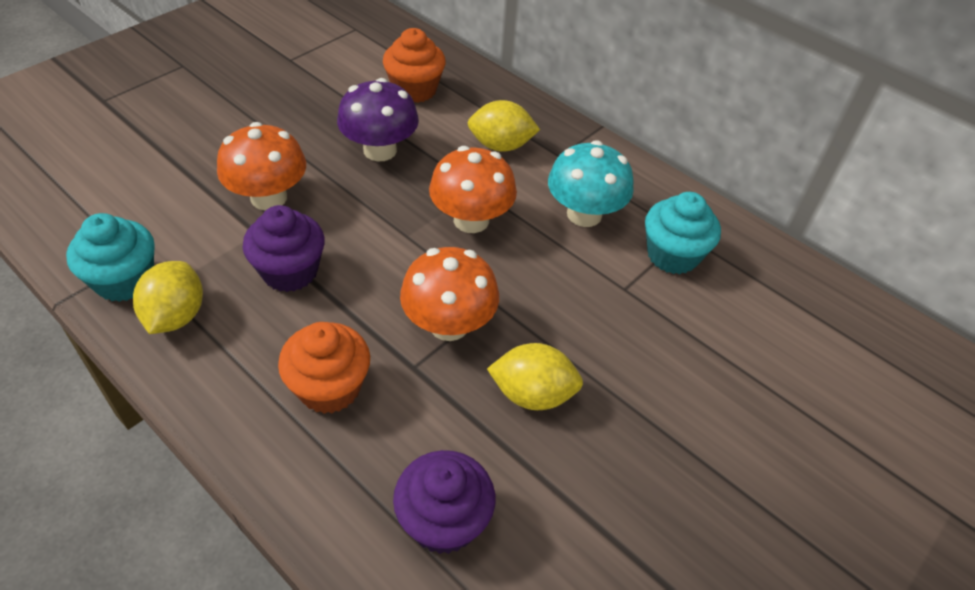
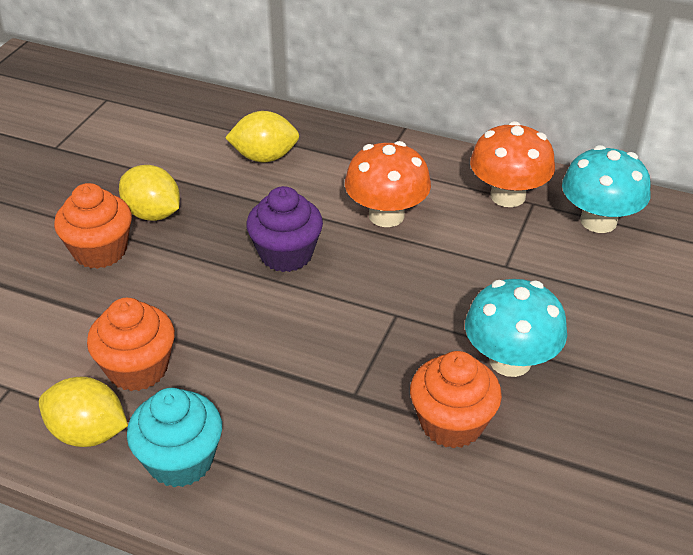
orange cupcake: [278,322,370,414] [383,28,446,103] = 2 -> [54,183,132,269] [87,298,175,391] [410,351,502,449] = 3
orange mushroom: [217,122,306,210] [400,247,499,341] [429,146,517,233] = 3 -> [345,141,431,227] [470,121,555,207] = 2
purple cupcake: [243,205,325,292] [393,450,495,554] = 2 -> [246,186,323,272] = 1
purple mushroom: [337,78,419,162] = 1 -> none = 0
turquoise cupcake: [66,213,155,302] [645,192,721,274] = 2 -> [127,388,222,487] = 1
turquoise mushroom: [548,140,634,227] = 1 -> [465,279,567,377] [562,145,650,233] = 2

